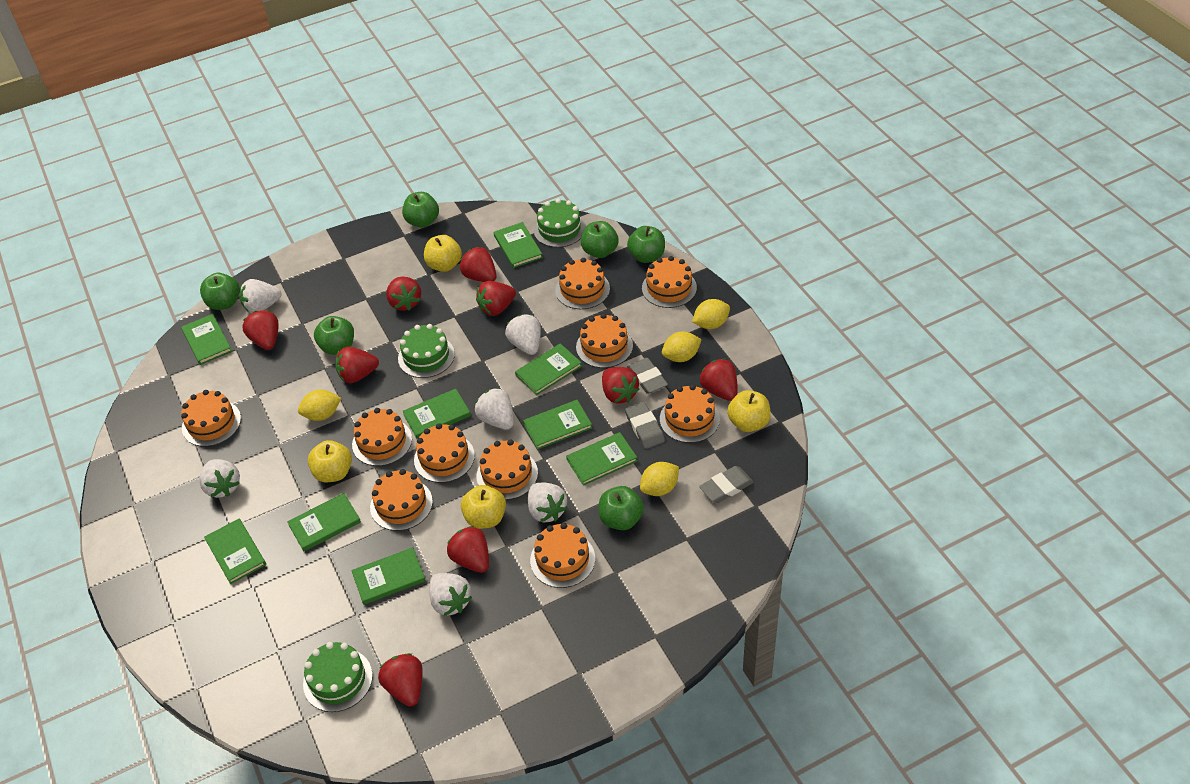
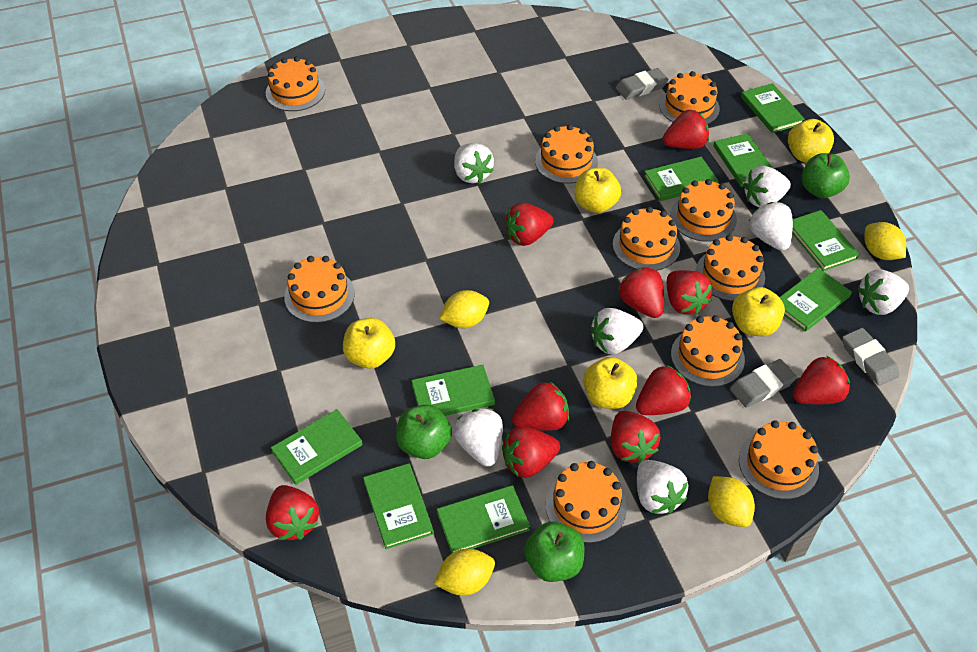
green apple: [200,273,240,310] [314,316,354,355] [402,192,439,228] [581,221,619,258] [599,486,644,530] [627,226,665,263] = 6 -> [396,405,452,459] [524,522,585,582] [801,153,850,198] = 3
green cake: [303,642,373,712] [398,324,455,378] [534,199,586,247] = 3 -> none = 0
red strawberry: [243,310,279,350] [335,347,379,383] [378,653,422,707] [386,277,421,311] [447,526,489,573] [460,247,497,282] [476,281,516,316] [602,367,640,404] [699,359,738,401] = 9 -> [266,485,319,540] [502,426,560,478] [505,202,554,246] [512,381,569,431] [611,411,660,464] [618,267,664,318] [636,365,691,415] [663,110,709,149] [667,270,712,315] [793,356,850,405] = 10
white strawberry: [199,459,240,498] [240,279,281,313] [429,573,472,616] [475,388,514,430] [505,314,541,355] [528,483,568,522] = 6 -> [453,408,503,467] [454,143,494,183] [590,308,644,355] [637,460,688,514] [743,166,791,208] [749,202,793,251] [857,270,909,315] = 7
yellow apple: [308,440,352,482] [424,235,462,272] [461,485,506,529] [727,390,771,432] = 4 -> [343,318,395,369] [575,168,621,213] [583,357,638,409] [732,287,785,336] [788,119,834,162] = 5

